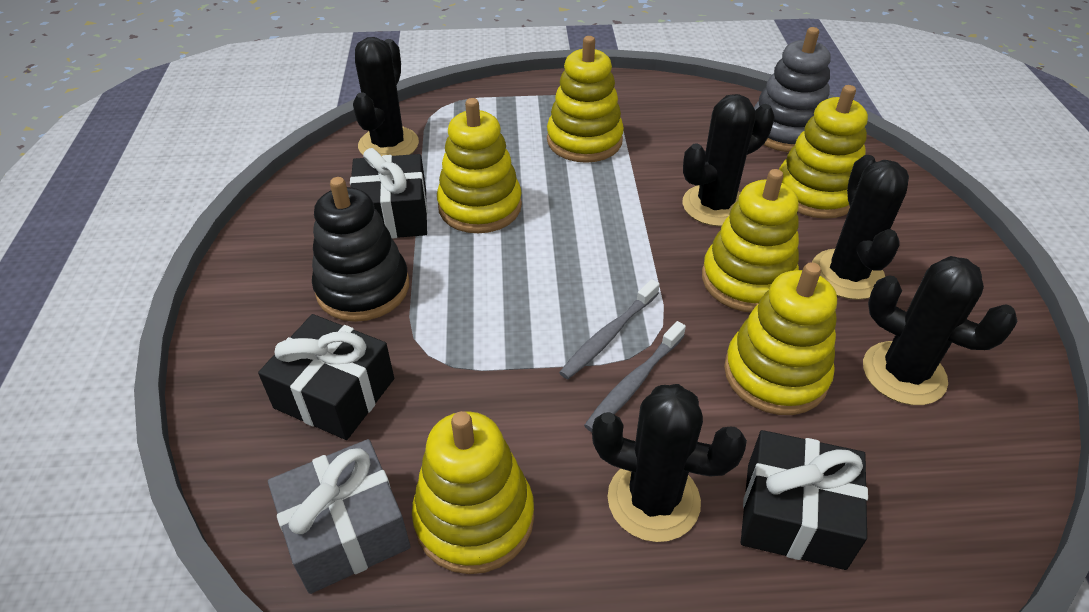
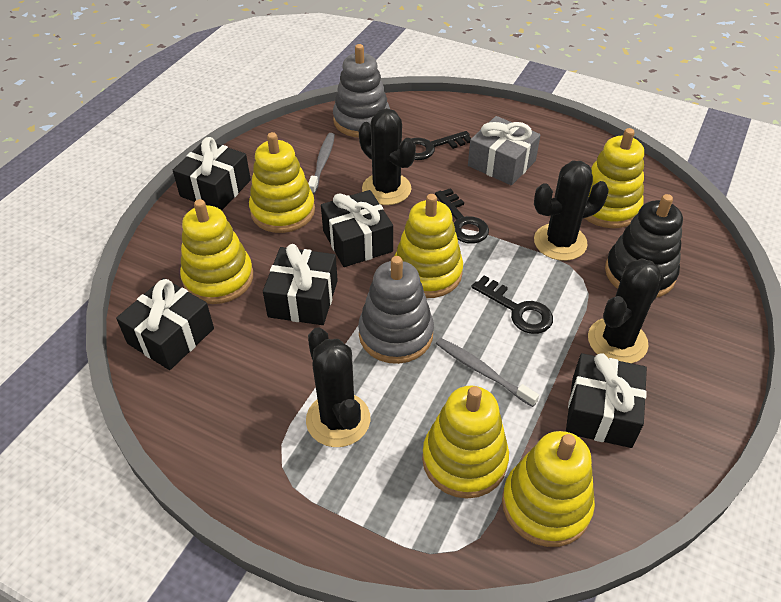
black cactus: [353,37,419,156] [592,384,747,542] [683,94,775,226] [812,155,909,300] [863,256,1017,405] = 5 -> [306,327,370,447] [359,108,416,205] [534,161,609,261] [588,258,664,363] = 4
black gift: [258,314,394,440] [350,148,428,239] [741,430,868,570] = 3 -> [116,278,214,370] [173,137,251,211] [263,244,338,325] [321,190,393,267] [566,353,647,448] = 5
black key: none = 0 -> [411,131,471,160] [435,188,489,244] [471,276,553,334] = 3
grey stacking toy: [754,27,830,152] = 1 -> [333,44,390,137] [358,256,434,364] = 2

